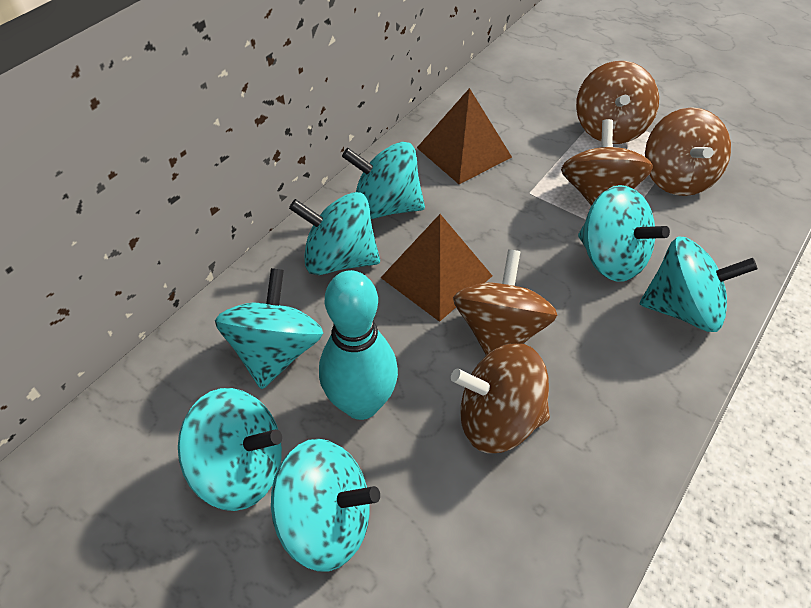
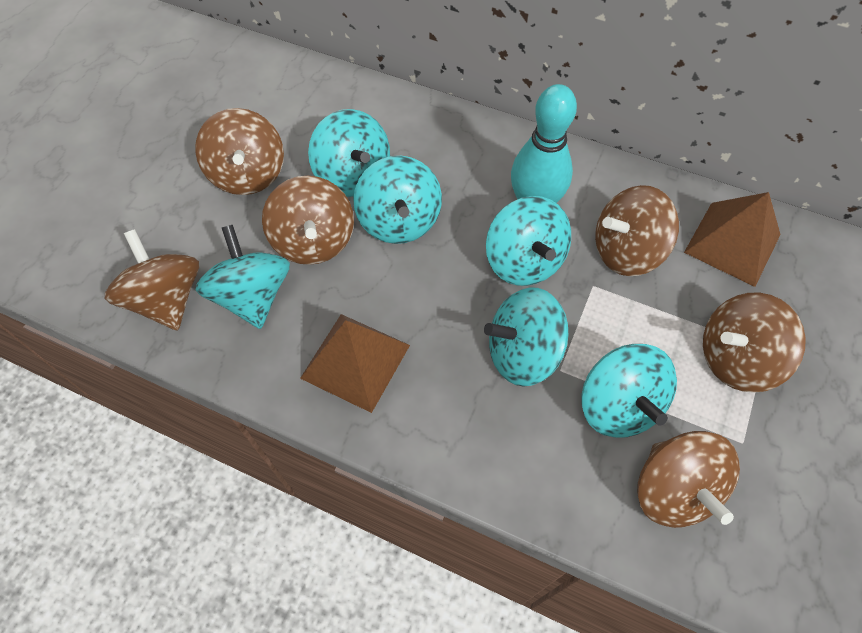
brown spinning top: [451,343,550,453] [453,249,557,355] [561,119,653,206] [576,61,659,144] [645,107,731,196] = 5 -> [105,229,199,330] [195,108,284,195] [262,176,354,265] [595,185,679,276] [637,431,740,528] [703,292,806,393] = 6
turquoise spinning top: [178,388,282,511] [215,268,323,389] [271,439,380,571] [289,192,380,275] [342,142,425,219] [578,185,670,282] [640,236,758,332] = 7 -> [196,225,290,329] [308,109,390,197] [353,156,442,244] [484,288,568,387] [486,196,571,286] [582,344,677,438] = 6

